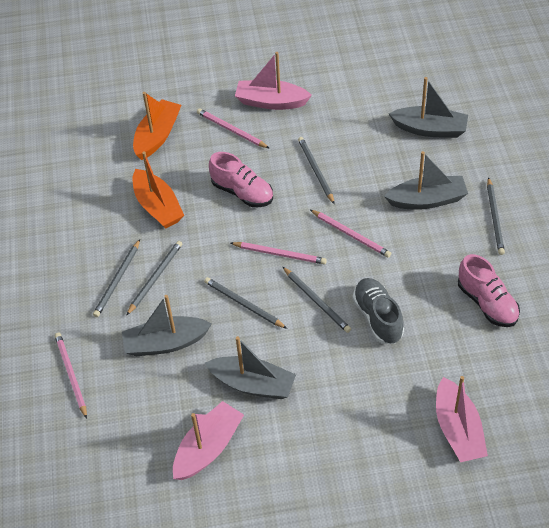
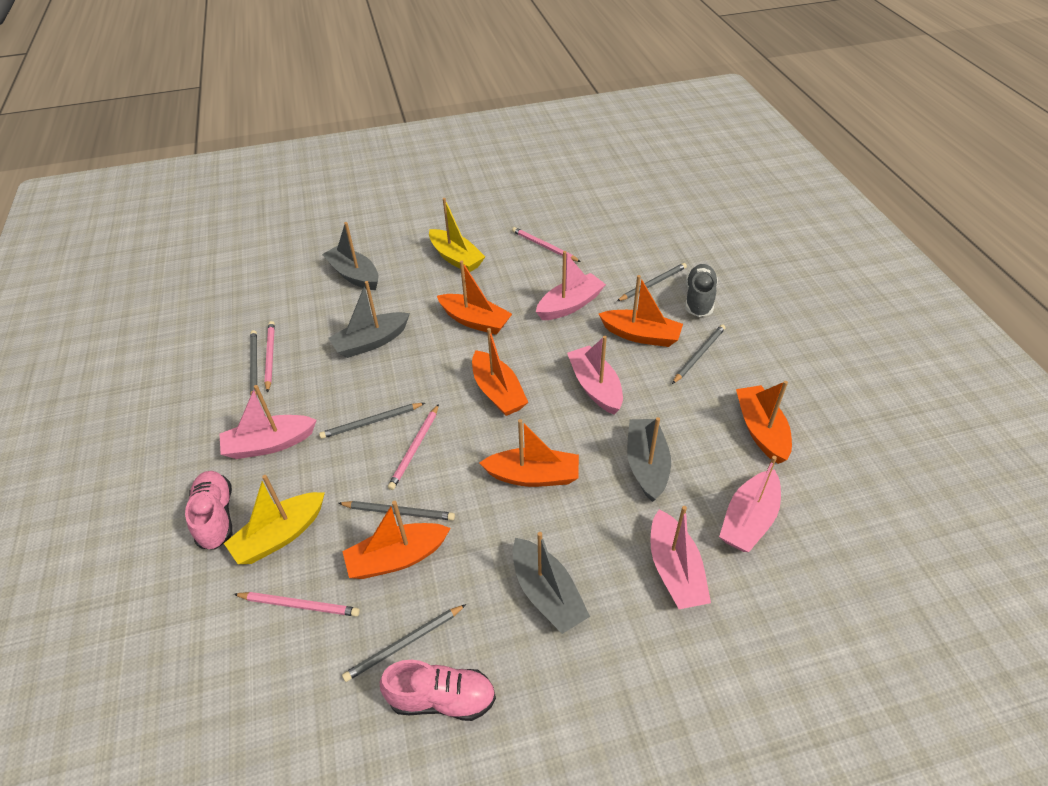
orange boat: [133,92,181,160] [133,151,184,229] = 2 -> [342,501,451,579] [437,260,512,335] [472,328,528,416] [480,419,579,487] [599,275,683,347] [736,381,792,464] = 6
pink boat: [173,401,244,480] [235,52,312,110] [436,376,488,462] = 3 -> [220,385,317,459] [536,251,606,320] [567,336,623,415] [650,506,711,609] [719,456,781,552] = 5
yellow boat: none = 0 -> [224,475,325,564] [429,198,485,272] = 2

